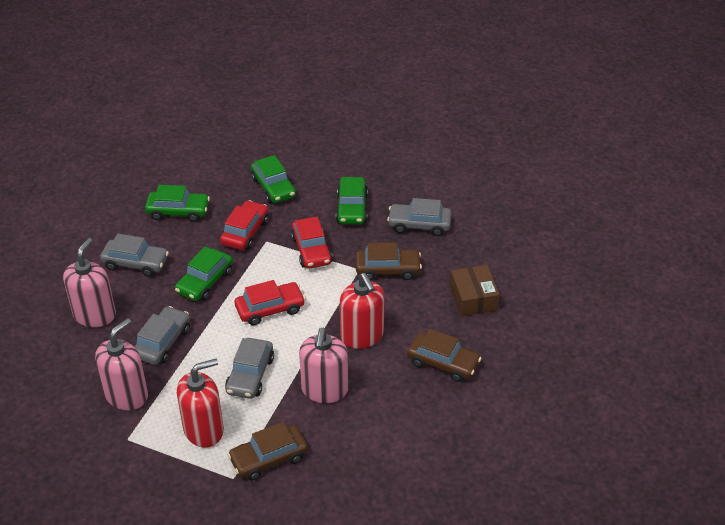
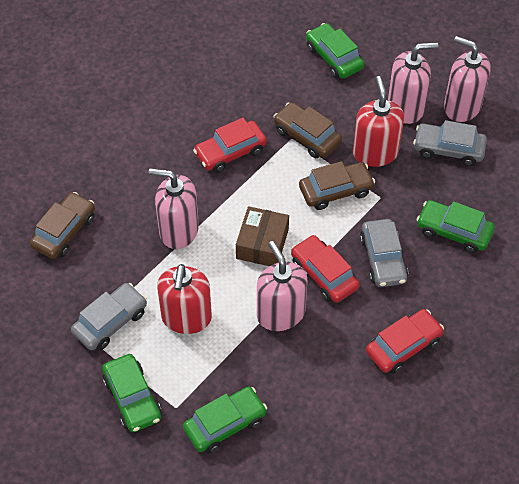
grey car: [100,234,169,277] [134,306,190,365] [225,338,274,399] [387,198,452,236] = 4 -> [71,283,147,350] [360,219,408,287] [413,120,487,166] = 3
pink soap dispenser: [63,238,116,327] [95,318,148,410] [299,328,348,403] = 3 -> [149,168,199,249] [257,241,307,331] [388,42,438,124] [444,36,491,122] = 4

